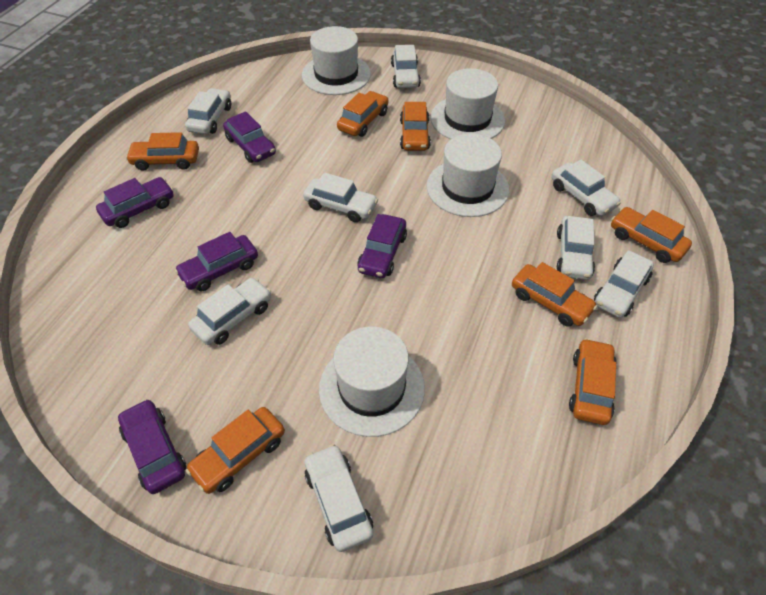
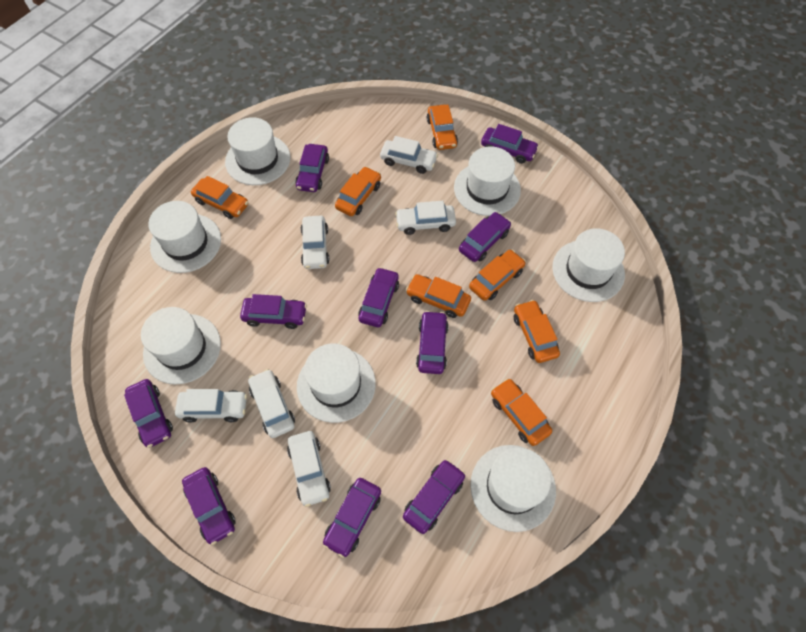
purple car: [96,177,174,228] [118,399,186,494] [175,232,258,291] [223,111,276,163] [357,214,407,278] = 5 -> [124,379,173,448] [182,467,236,545] [240,294,307,329] [295,144,329,192] [323,478,381,558] [358,267,399,327] [403,459,465,534] [416,311,449,374] [459,212,511,262] [481,124,539,164] = 10
white car: [185,88,231,134] [188,277,271,345] [303,172,378,222] [305,444,373,552] [391,45,421,88] [551,160,621,216] [557,216,595,280] [594,250,654,318] = 8 -> [175,389,247,423] [248,369,295,438] [287,431,331,507] [301,215,330,269] [380,136,438,174] [395,201,456,235] = 6
white hat: [302,26,371,95] [319,327,425,437] [427,134,509,217] [430,68,505,139] = 4 -> [141,307,221,384] [148,201,221,273] [225,117,290,185] [297,344,376,423] [454,147,521,216] [470,445,556,532] [552,228,625,302] = 7

